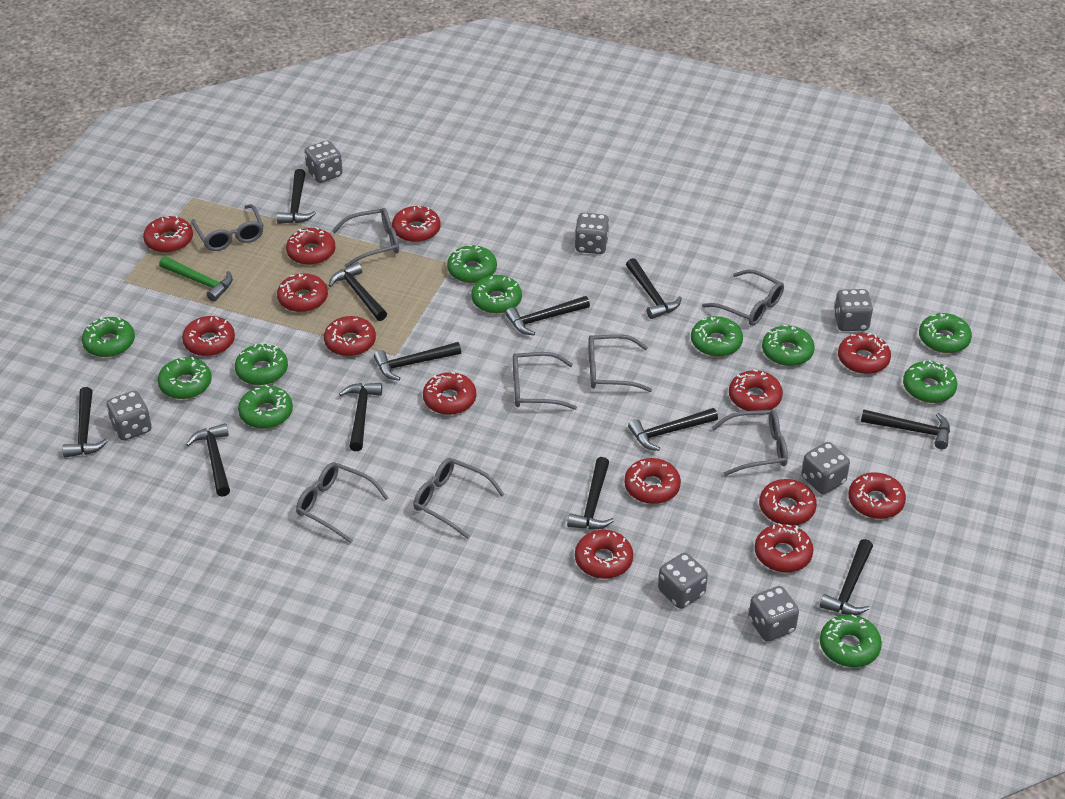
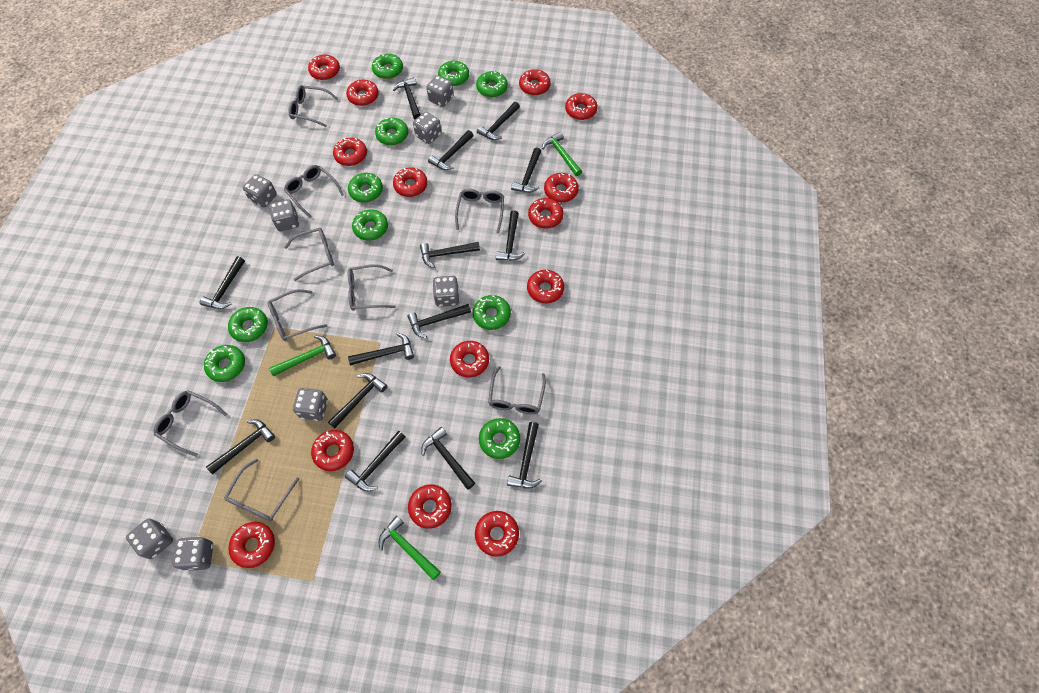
black hammer: [62,387,108,458] [186,423,230,497] [277,169,316,224] [329,262,387,321] [339,383,382,451] [374,342,461,381] [505,296,590,335] [567,457,614,530] [626,258,682,319] [628,408,718,451] [820,539,873,615] [861,409,950,449] = 12 -> [200,256,245,309] [206,419,275,474] [328,373,387,428] [345,431,405,491] [348,333,414,365] [393,77,420,119] [407,304,471,338] [420,242,480,268] [421,427,475,490] [428,130,474,170] [477,102,520,140] [496,210,525,261] [507,422,542,488] [511,147,541,193] = 14
green donut: [82,317,135,357] [158,357,212,399] [235,343,288,385] [238,385,293,429] [447,245,497,283] [471,275,522,314] [691,316,743,357] [762,325,815,366] [820,614,882,667] [903,360,957,403] [919,313,972,353] = 11 -> [204,345,245,382] [228,307,268,342] [348,173,383,202] [352,209,388,241] [372,53,403,79] [375,118,408,145] [438,61,469,86] [473,295,511,330] [476,71,508,97] [479,418,520,459] = 10
green hammer: [159,256,233,302] = 1 -> [269,335,336,376] [379,516,441,580] [542,132,582,176] = 3
grey dice: [106,391,152,441] [304,140,343,183] [575,213,609,254] [658,553,708,609] [749,586,799,642] [801,442,850,494] [834,289,873,331] = 7 -> [126,519,173,559] [172,536,213,571] [243,174,277,207] [269,199,299,232] [293,388,328,421] [413,112,442,144] [427,76,454,107] [433,276,460,307] = 8
grey glasses: [191,204,264,251] [296,462,389,543] [332,208,399,268] [414,458,505,539] [513,352,577,410] [588,334,652,392] [702,269,784,326] [711,410,788,476] = 8 -> [154,390,228,457] [224,459,300,522] [267,289,327,341] [284,165,344,218] [284,228,334,281] [288,85,338,127] [348,264,396,311] [455,189,504,234] [488,366,546,414] = 9

